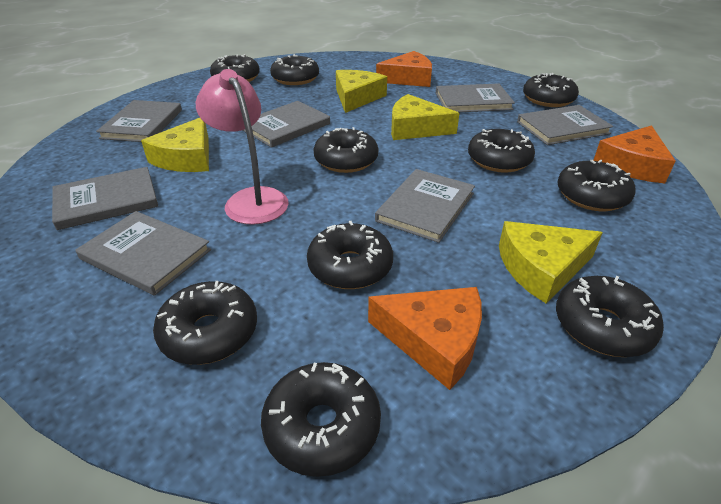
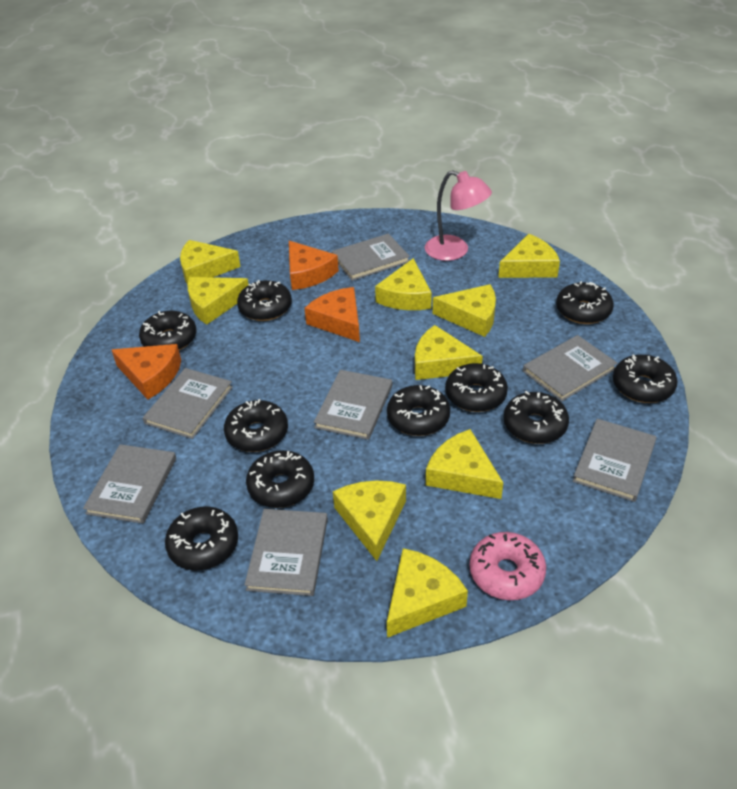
pink donut: none = 0 -> [470,532,546,600] = 1
yellow cheese: [141,118,209,172] [336,70,387,113] [391,94,460,140] [499,221,603,303] = 4 -> [180,240,241,283] [187,277,249,325] [333,481,406,561] [375,258,432,310] [387,548,468,638] [415,325,483,380] [426,429,503,499] [433,284,496,337] [498,234,560,278] = 9

